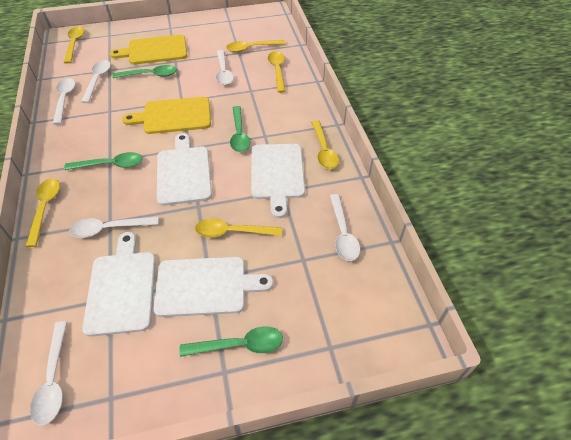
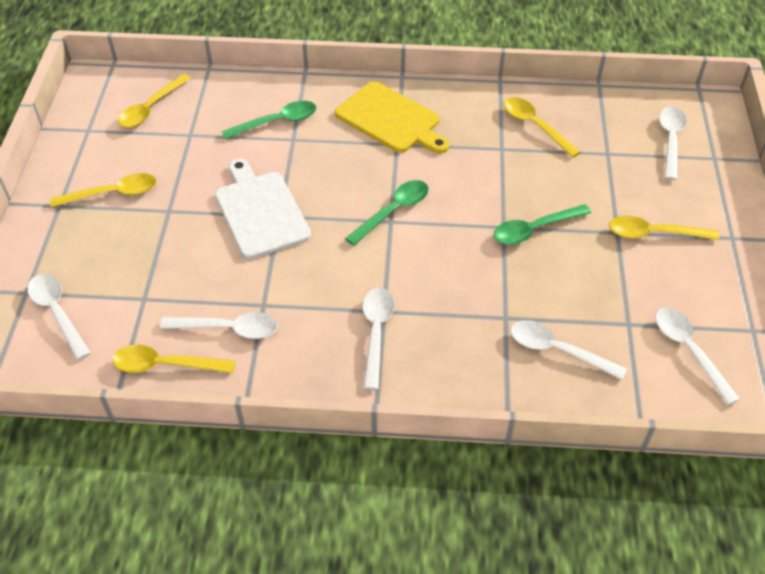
green spoon: [64,152,143,170] [112,65,177,78] [179,326,283,357] [230,106,250,152] = 4 -> [221,101,316,139] [345,180,429,246] [494,204,591,245] = 3
white cutting board: [82,232,156,337] [153,257,273,317] [157,133,212,206] [251,144,305,218] = 4 -> [215,159,311,259] = 1
yellow cutting board: [110,35,187,65] [122,97,211,134] = 2 -> [335,81,450,154] = 1
yellow spoon: [26,178,60,247] [64,26,85,64] [195,218,282,238] [226,40,286,52] [268,51,286,93] [311,120,339,169] = 6 -> [50,173,157,207] [112,345,235,373] [118,74,191,128] [504,97,580,158] [609,215,719,240] = 5

